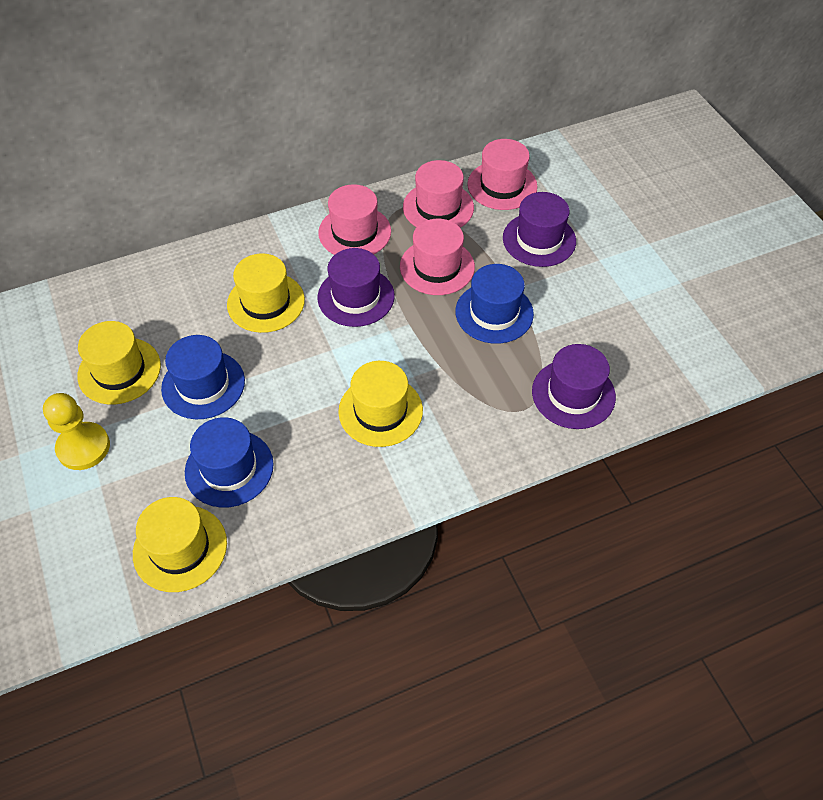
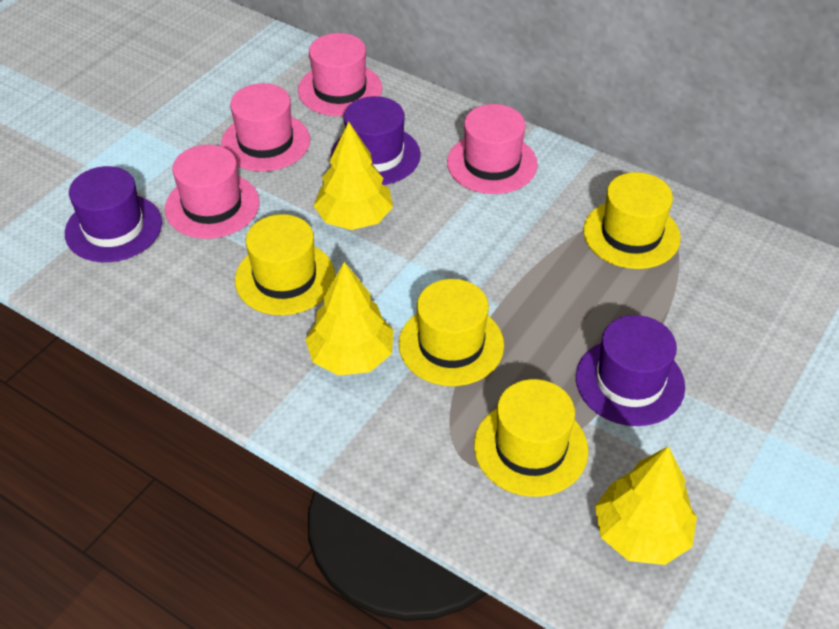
blue hat: [161,335,245,419] [185,417,274,507] [455,264,534,344] = 3 -> none = 0
yellow pawn: [43,393,110,470] = 1 -> none = 0
yellow tree: none = 0 -> [305,262,394,376] [314,122,393,230] [595,446,697,565] = 3

